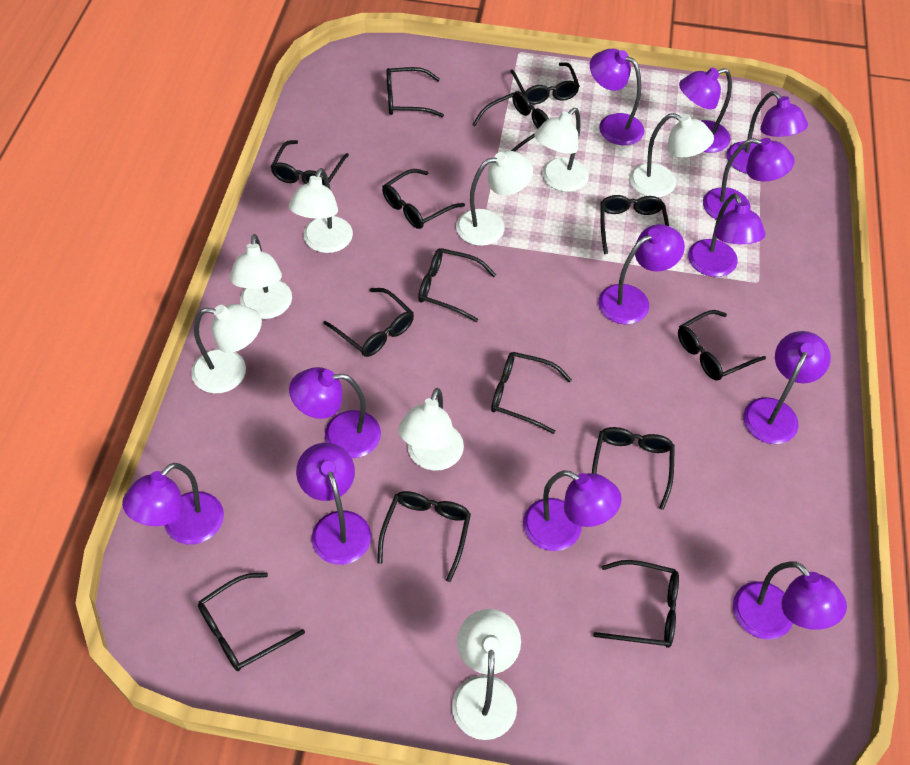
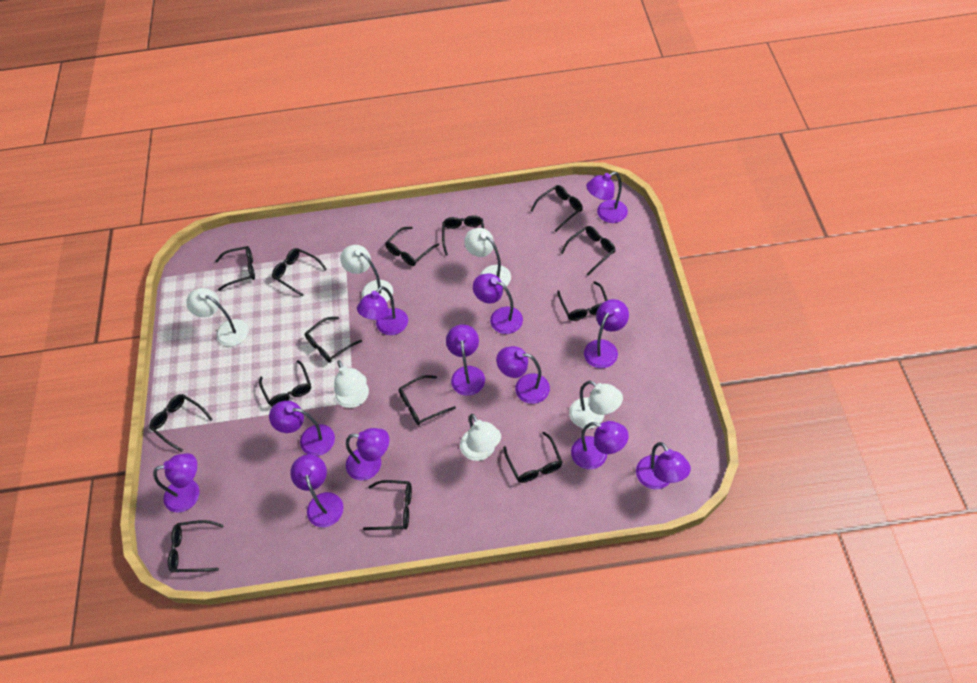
white lamp: [191,304,262,393] [230,234,292,319] [289,168,353,253] [398,388,464,471] [452,609,521,740] [456,151,533,246] [534,108,589,192] [630,113,714,197] = 8 -> [186,288,249,346] [334,360,369,408] [340,245,393,302] [460,414,501,461] [464,228,511,286] [569,381,623,429] = 6

